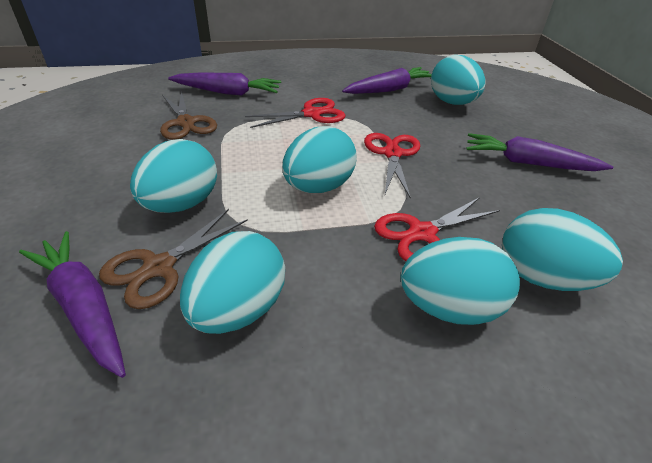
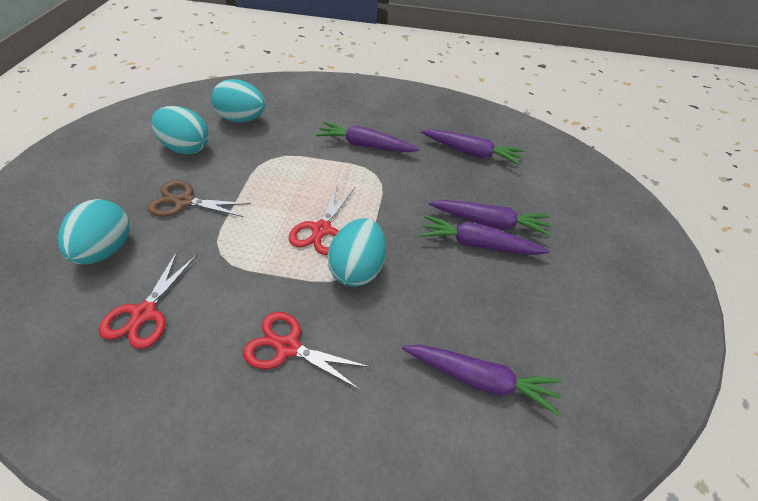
brown scissors: [99,209,248,309] [160,91,217,140] = 2 -> [147,180,251,217] = 1
purple carrot: [19,231,126,378] [168,73,281,96] [342,67,432,94] [466,133,614,171] = 4 -> [316,122,420,152] [402,345,561,415] [420,215,550,255] [421,129,524,165] [429,200,551,236] = 5
turquoise egg: [130,139,217,213] [180,231,285,334] [282,126,357,193] [401,237,520,325] [431,55,486,105] [502,208,623,291] = 6 -> [58,199,130,264] [151,106,209,155] [211,79,265,123] [327,218,386,287] = 4

